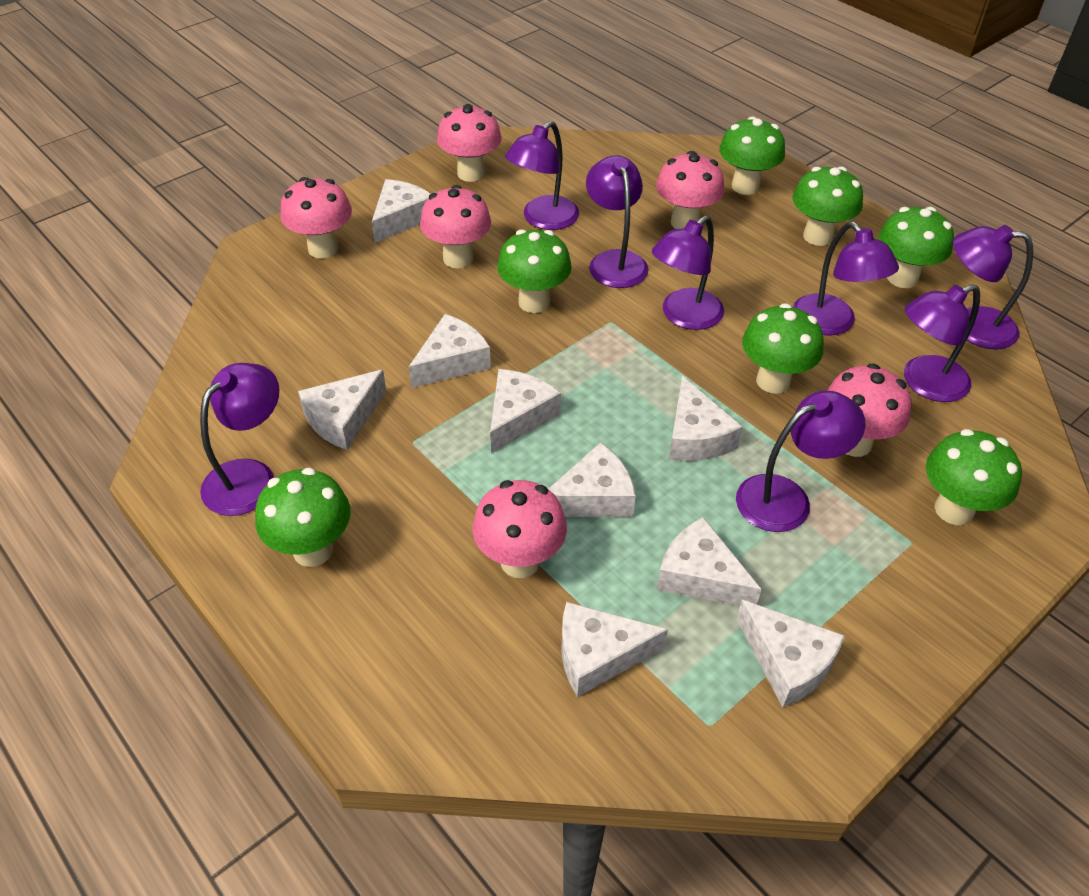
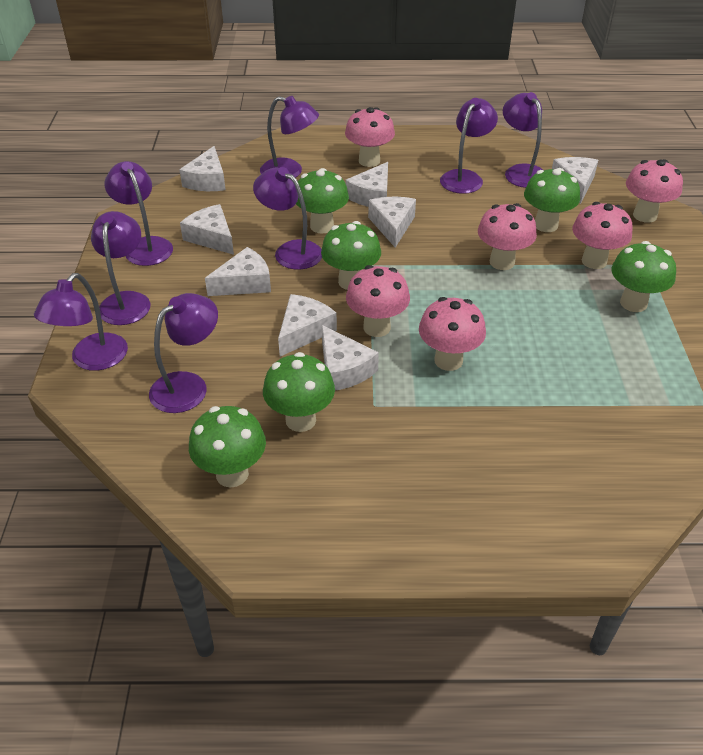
green mushroom: [255,468,351,567] [497,229,572,313] [719,116,785,195] [742,303,823,394] [792,166,863,246] [878,207,954,288] [926,429,1022,525] = 7 -> [189,406,266,488] [263,352,335,432] [296,168,349,234] [321,221,381,290] [524,168,580,232] [612,241,676,312] = 6
white cheese: [298,370,386,450] [372,179,430,243] [409,314,491,388] [490,369,561,453] [549,442,636,517] [561,602,668,697] [657,517,762,606] [669,376,743,461] [736,600,845,708] = 9 -> [179,146,226,191] [180,204,234,255] [205,247,271,296] [278,294,337,356] [322,325,379,390] [345,162,388,207] [368,197,416,248] [552,157,598,204] = 8

